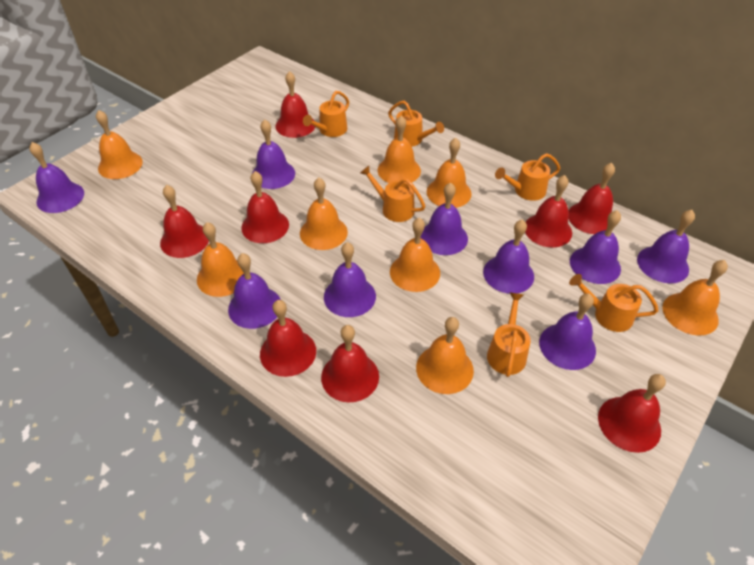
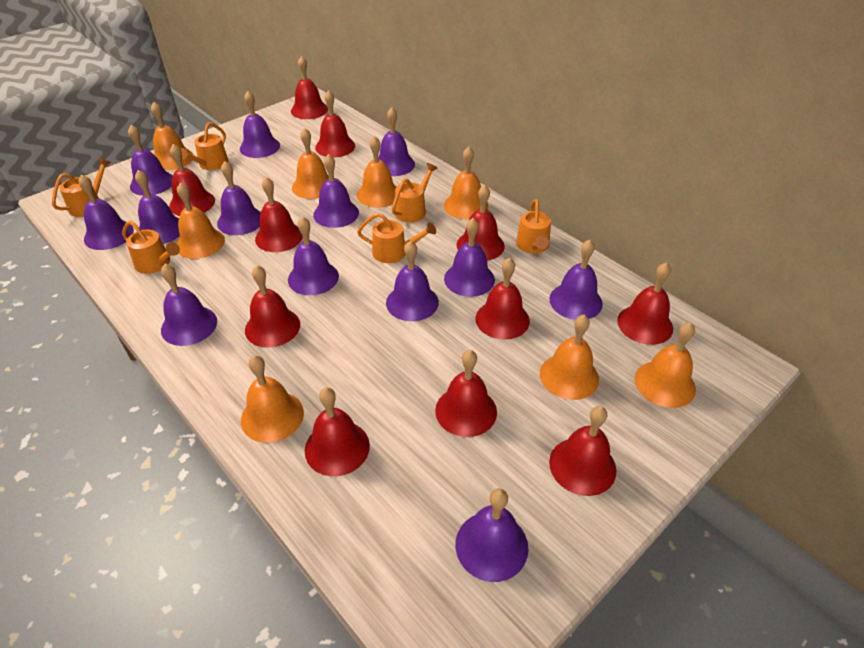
purple bell: [29,142,84,213] [228,253,281,329] [252,119,295,189] [324,242,376,317] [421,182,468,255] [483,219,534,294] [539,293,596,370] [570,210,621,284] [637,210,695,283] = 9 -> [79,174,134,250] [128,125,173,196] [135,170,179,244] [161,264,217,346] [217,161,261,235] [240,91,280,158] [288,216,339,295] [313,154,359,228] [378,107,415,176] [386,241,439,321] [444,218,495,297] [455,488,528,582] [549,240,603,320] = 13
red bell: [160,185,209,258] [241,171,289,243] [260,300,316,377] [275,71,315,138] [321,325,379,403] [525,175,572,247] [568,163,615,234] [598,374,666,453] = 8 -> [169,144,215,216] [245,265,300,348] [255,177,303,252] [291,56,328,119] [305,387,370,476] [315,90,355,158] [435,350,497,437] [457,185,505,261] [476,258,530,340] [549,406,616,496] [617,262,673,345] = 11

